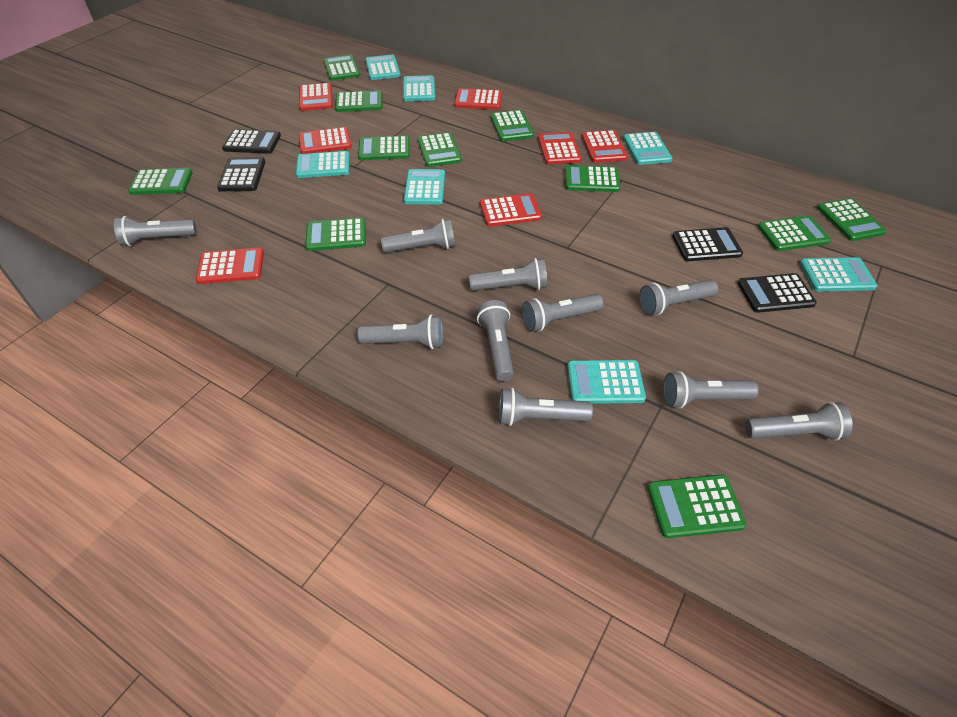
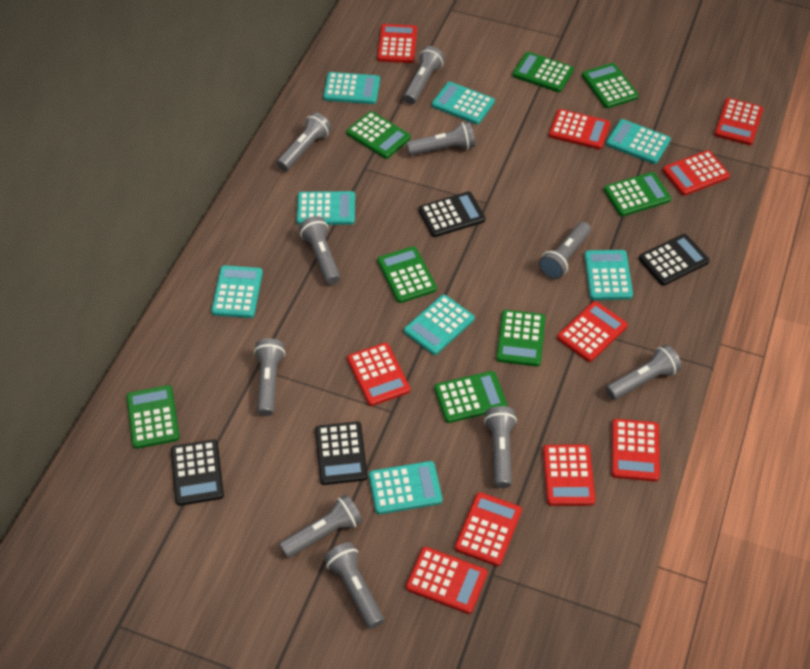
green calculator: [129,168,193,195] [305,217,366,251] [323,55,360,81] [335,90,382,112] [358,136,410,160] [418,132,462,167] [491,110,534,141] [565,165,620,192] [647,474,747,538] [758,216,831,251] [817,198,886,241] = 11 -> [127,385,180,449] [346,111,411,159] [377,246,437,303] [434,371,507,423] [496,310,545,366] [512,52,574,92] [582,63,639,108] [604,172,671,216] = 8
red calculator: [196,247,264,284] [299,83,333,111] [299,127,352,154] [454,88,502,110] [480,193,542,226] [538,132,582,164] [582,130,628,163] = 7 -> [347,343,410,406] [377,24,417,63] [406,547,487,614] [455,492,522,566] [543,444,595,506] [549,109,610,150] [557,301,628,362] [611,419,660,481] [662,150,730,196] [714,98,763,145] = 10
turquoise calculator: [296,151,350,178] [365,55,401,80] [403,75,435,101] [404,169,445,205] [567,360,646,404] [623,132,672,165] [800,257,878,292] = 7 -> [211,265,263,318] [297,191,355,225] [323,72,380,104] [369,461,442,514] [404,295,475,355] [432,82,495,124] [584,250,633,300] [606,119,671,164] = 8

